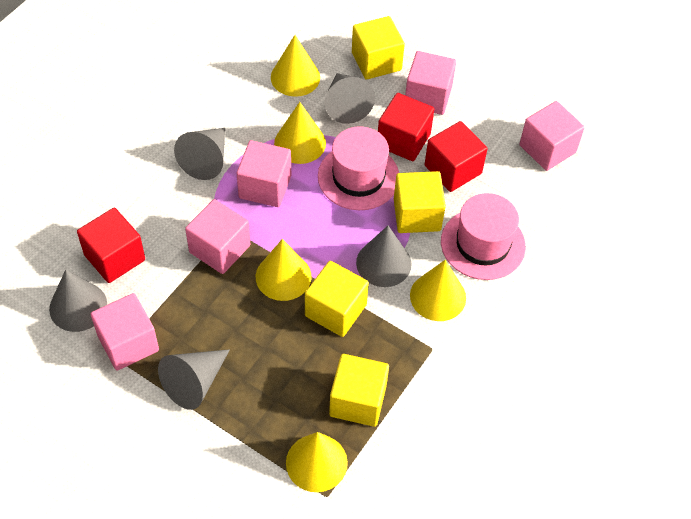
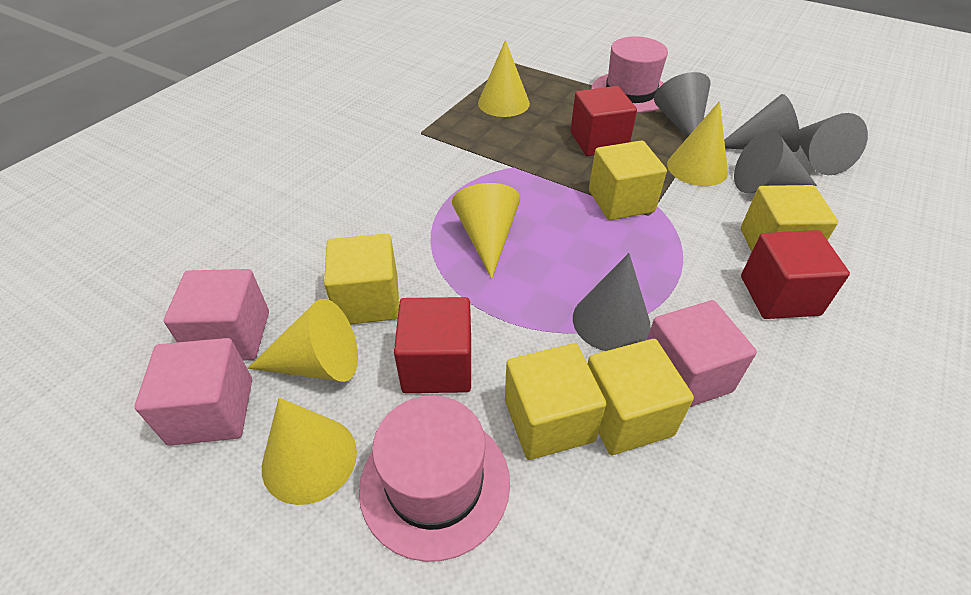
pink cube: [91,293,159,371] [185,199,250,274] [237,140,291,207] [405,51,456,115] [520,101,585,171] = 5 -> [135,338,252,446] [164,269,269,361] [647,300,757,407] = 3
yellow cube: [305,261,369,337] [329,354,389,427] [352,16,405,80] [394,171,446,233] = 4 -> [324,234,399,324] [505,343,607,460] [588,339,694,455] [589,140,667,220] [741,185,838,252] = 5

